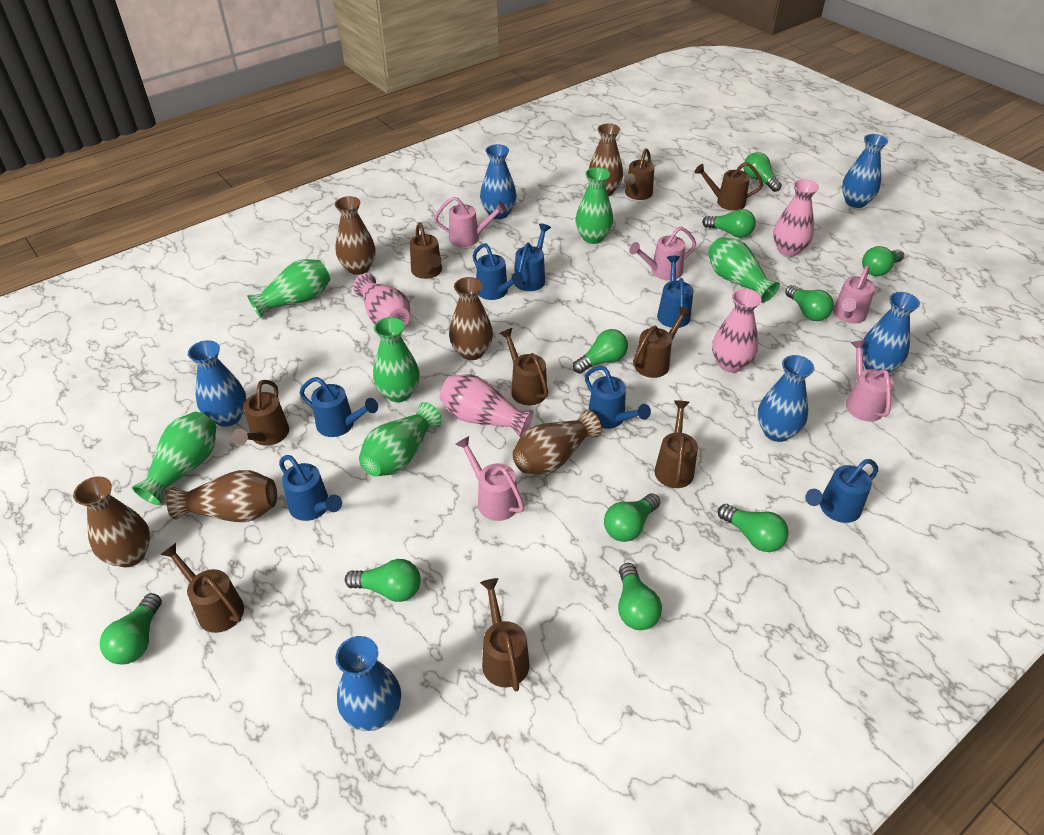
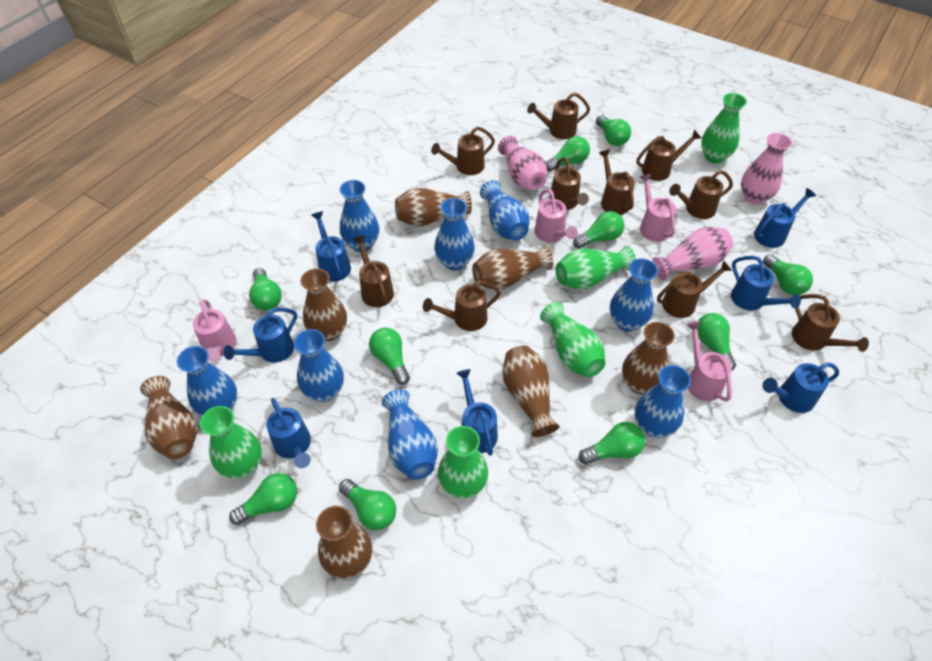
blue vase: [188,340,246,427] [335,636,401,731] [480,144,517,219] [758,355,814,442] [842,134,888,208] [862,292,920,373] = 6 -> [177,346,238,416] [294,329,344,402] [339,180,379,252] [382,389,438,480] [434,198,475,271] [480,180,530,241] [610,258,658,331] [635,365,691,438] = 8
brown vase: [73,476,150,567] [166,470,277,522] [335,196,376,275] [449,277,493,360] [513,410,602,475] [589,123,623,196] = 6 -> [140,376,197,459] [300,268,347,341] [316,506,372,579] [395,188,472,227] [472,246,553,290] [502,345,560,437] [622,322,675,395] = 7
brown watering can: [160,543,244,633] [232,380,289,446] [410,222,442,279] [480,578,529,691] [499,328,548,405] [624,148,654,200] [633,306,691,378] [655,400,698,488] [695,162,763,211] = 9 -> [353,235,394,307] [423,280,501,331] [431,127,495,175] [527,93,590,139] [549,157,589,210] [599,149,635,215] [636,130,701,181] [657,260,732,318] [669,170,733,219] [792,294,869,352] = 10
green vase: [132,412,216,505] [247,259,330,318] [359,402,442,477] [373,317,420,402] [575,167,613,244] [708,237,780,303] = 6 -> [200,406,262,479] [438,426,488,499] [540,302,605,377] [556,246,636,290] [701,93,747,163] = 5
pink vase: [353,273,410,327] [439,374,533,437] [712,289,762,373] [773,179,819,257] = 4 -> [498,136,547,190] [652,227,733,280] [741,133,792,204] = 3
pink watering can: [434,197,507,247] [455,436,524,521] [629,226,696,280] [833,265,875,324] [846,340,894,421] = 5 -> [193,299,236,362] [534,189,578,243] [640,174,676,242] [686,321,732,402] = 4

